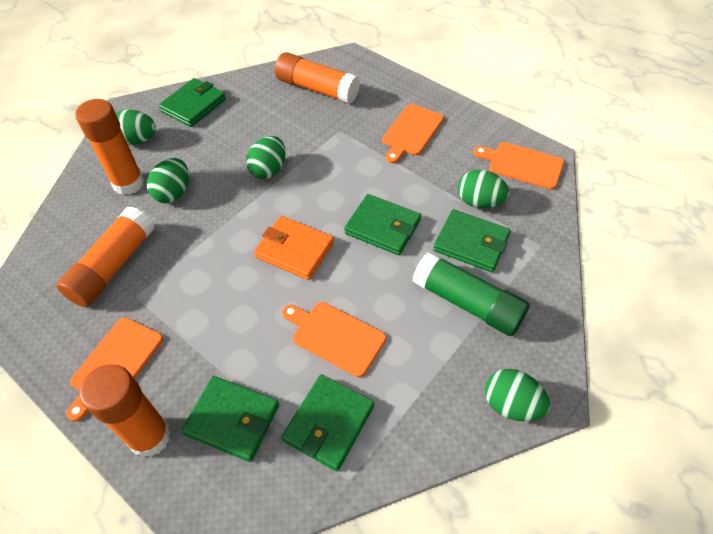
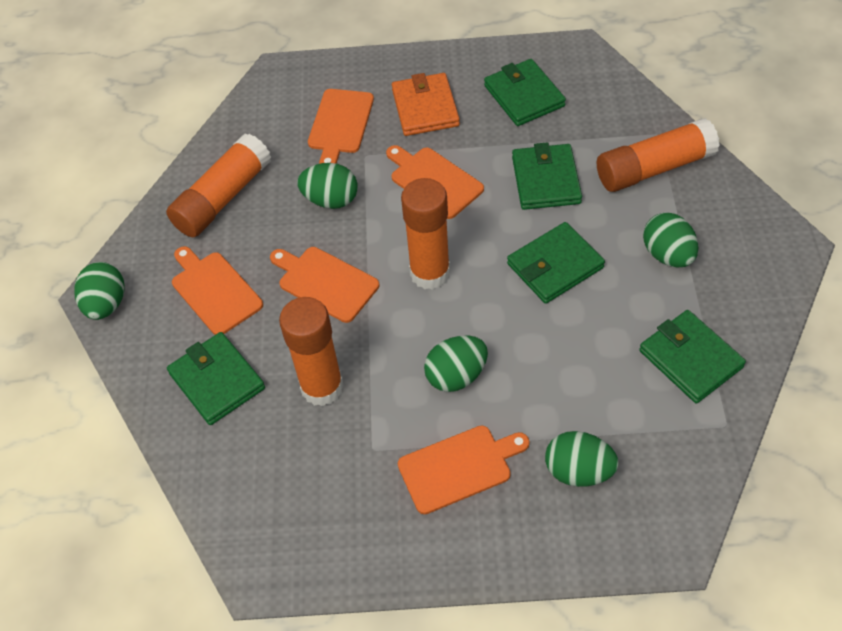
green glue stick: [412,251,530,336] = 1 -> none = 0
orange cutting board: [66,318,163,422] [282,302,386,377] [382,104,444,163] [473,142,564,190] = 4 -> [172,246,263,335] [270,247,379,323] [308,89,374,164] [386,145,484,219] [398,425,530,514] = 5

